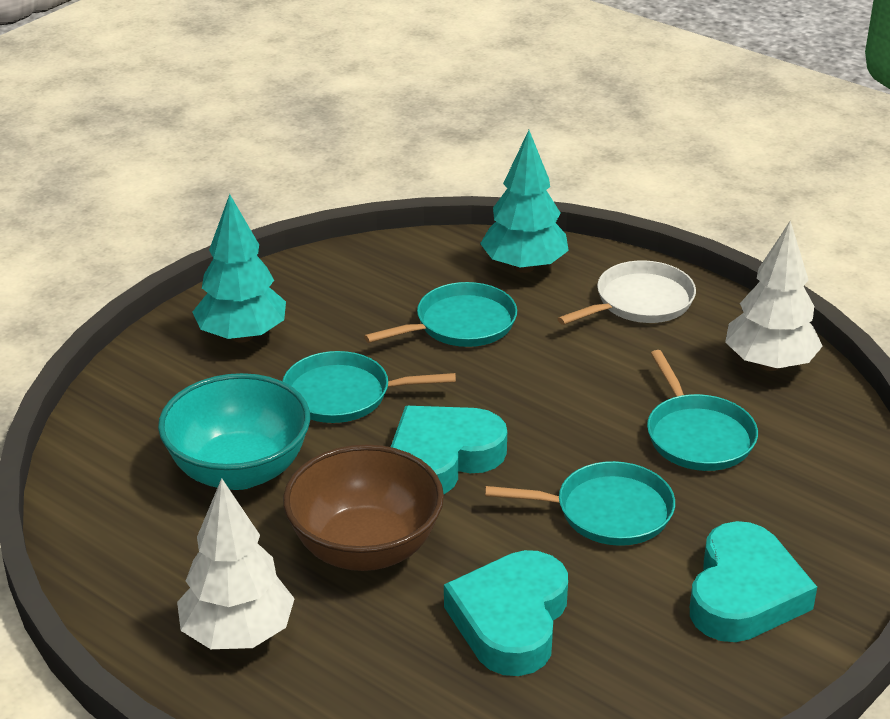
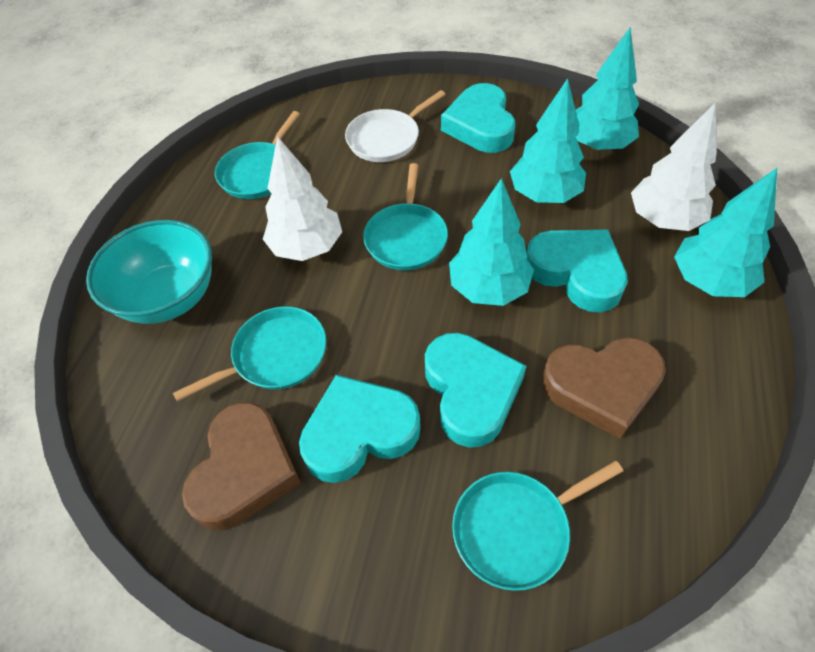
brown bowl: [283,444,444,571] = 1 -> none = 0
brown heart: none = 0 -> [182,402,301,530] [542,337,666,439] = 2
turquoise heart: [391,406,507,494] [444,550,568,676] [690,521,817,642] = 3 -> [299,375,421,483] [425,333,526,448] [441,83,515,153] [526,229,628,312] = 4
turquoise tree: [193,194,286,343] [480,130,569,273] = 2 -> [449,178,534,306] [510,78,586,203] [576,28,639,151] [674,168,777,297] = 4

